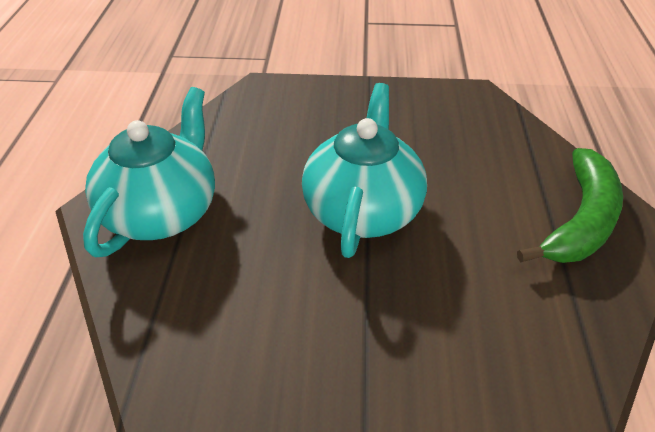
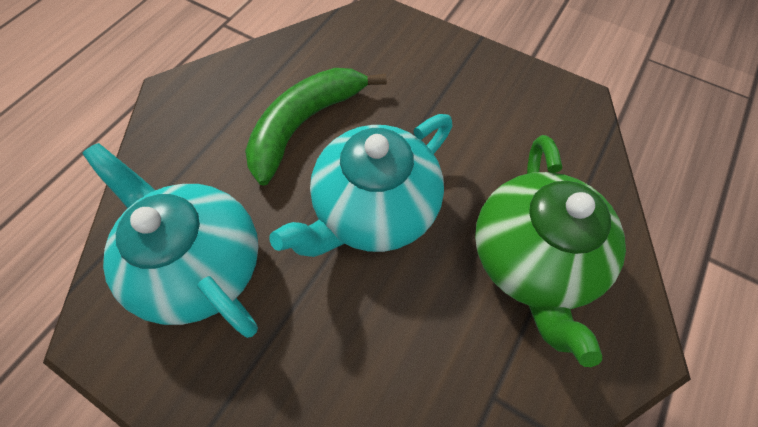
green teapot: none = 0 -> [475,135,626,367] = 1

